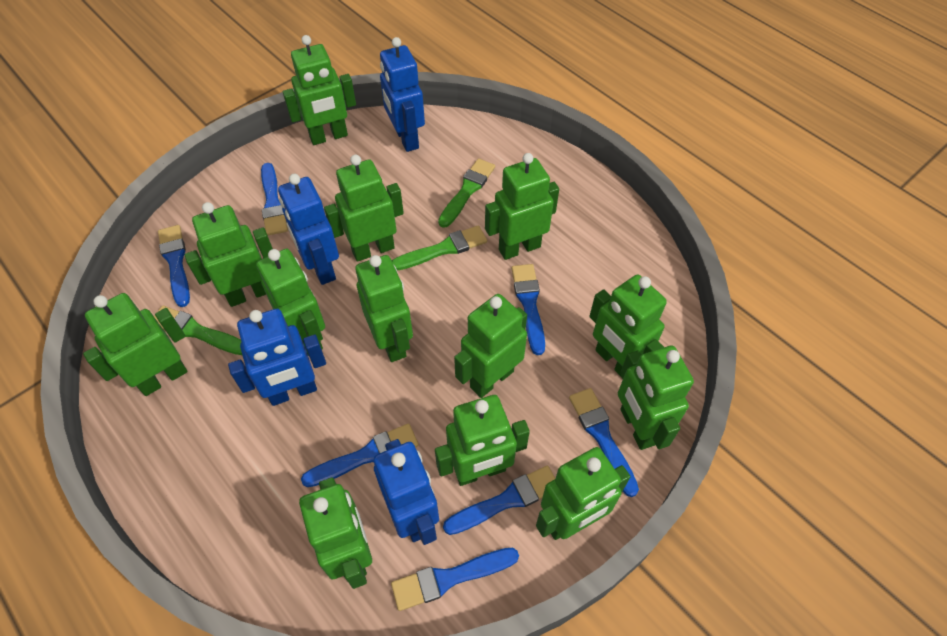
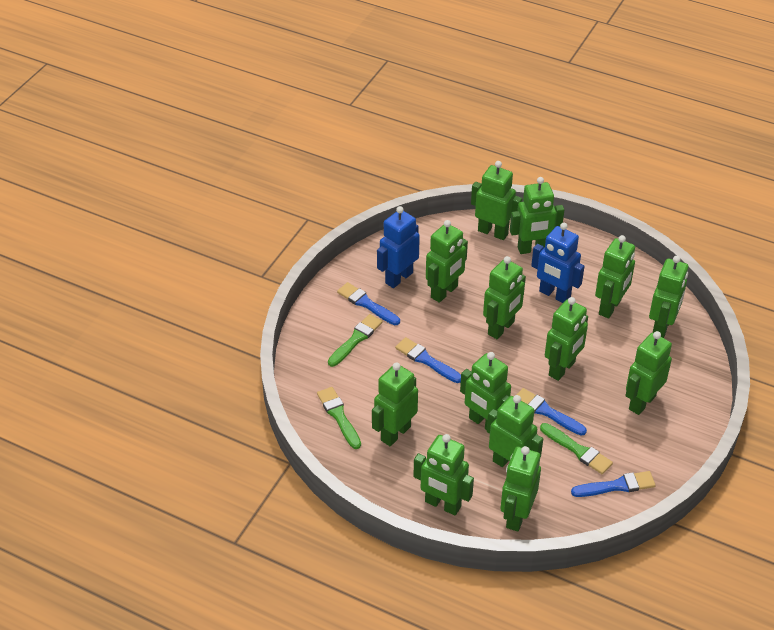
blue brush: [158,225,190,307] [261,163,288,235] [301,423,419,487] [391,548,519,611] [443,465,555,535] [511,264,545,355] [569,388,639,497] = 7 -> [337,282,400,325] [395,337,461,383] [517,388,587,436] [571,471,656,497] = 4
blue robot: [228,309,326,406] [278,174,339,285] [374,439,439,545] [380,37,425,152] = 4 -> [377,206,420,288] [531,223,585,303] = 2

